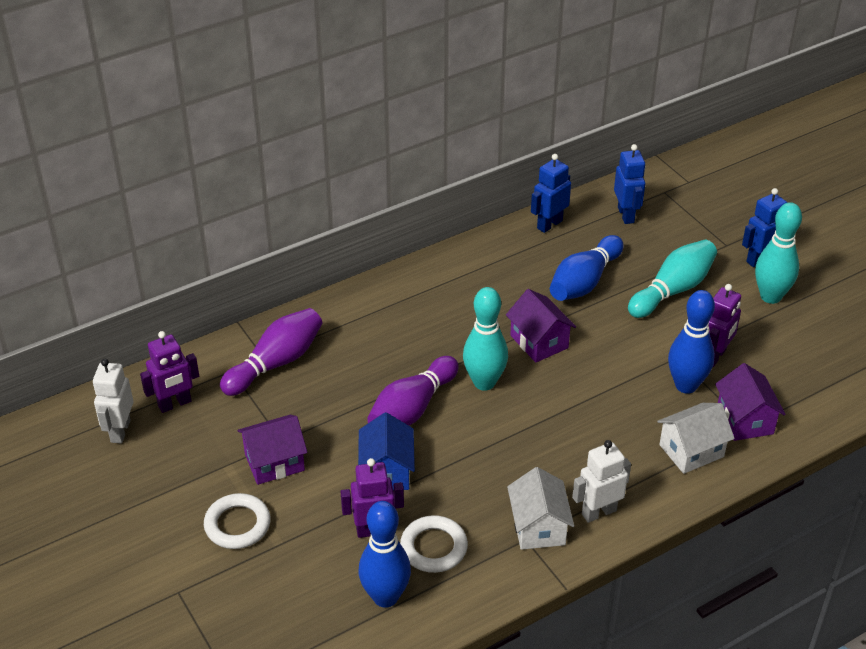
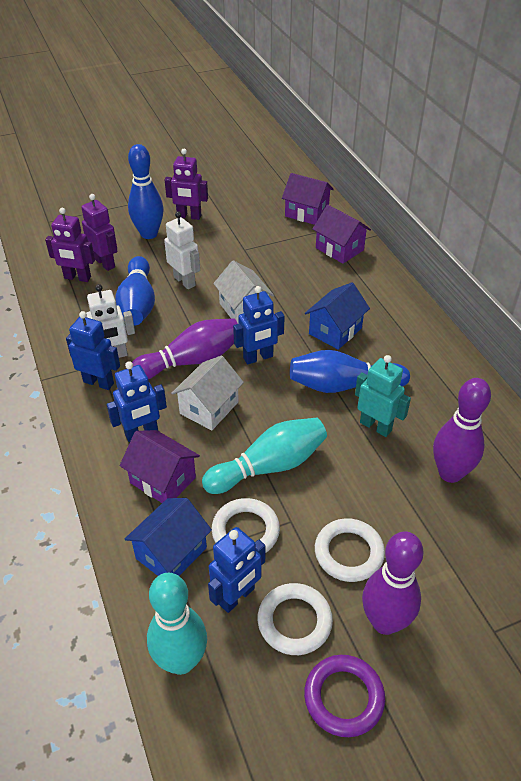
blue house: [358,412,415,490] = 1 -> [125,498,212,576] [305,282,370,350] = 2
blue robot: [531,154,571,233] [614,144,646,224] [742,188,787,267] = 3 -> [66,311,120,390] [107,361,167,442] [208,527,265,613] [233,286,285,365] = 4
purple bowling pin: [220,308,322,396] [367,356,459,426] = 2 -> [132,318,238,379] [362,531,424,635] [433,378,491,483] = 3
purple ring: none = 0 -> [304,655,385,737] = 1
turquoise bowling pin: [463,287,508,391] [628,239,717,318] [755,202,802,304] = 3 -> [147,573,207,675] [202,417,327,494] = 2
turquoise robot: none = 0 -> [355,355,411,437] = 1
white ring: [204,493,271,549] [400,515,468,573] = 2 -> [212,498,280,553] [258,583,333,655] [315,518,385,582] = 3

